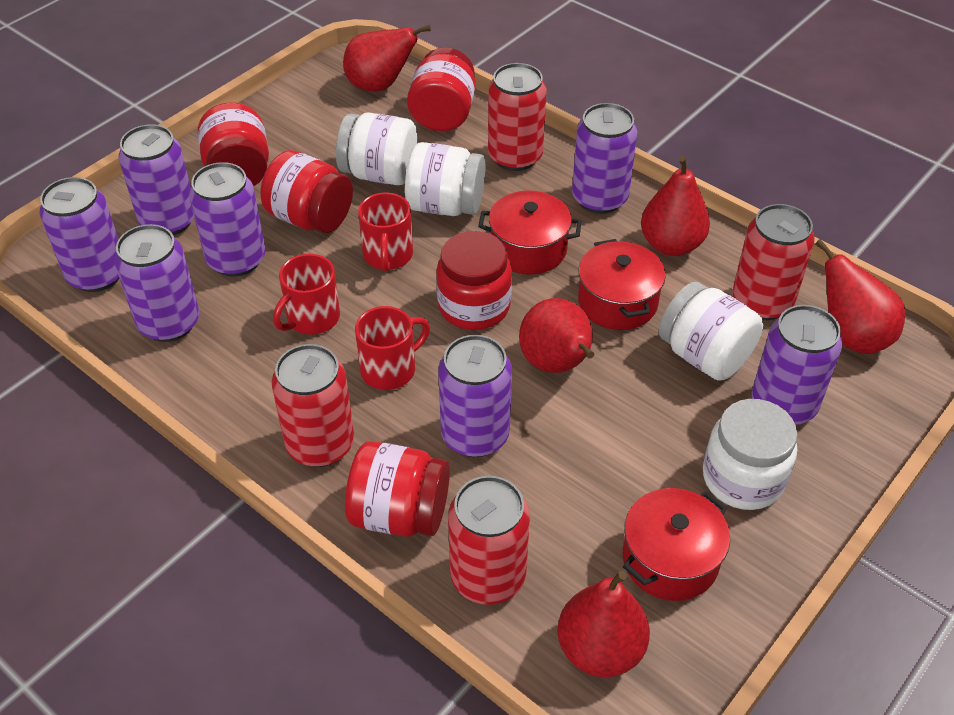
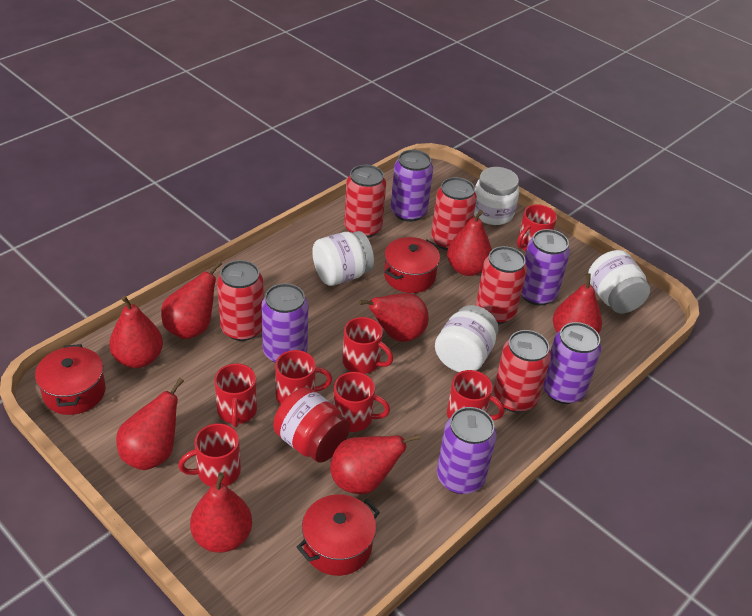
purple can: [40,177,119,292] [114,224,199,342] [118,124,194,235] [189,162,266,277] [438,335,512,457] [572,103,637,214] [752,305,842,425] = 7 -> [261,283,308,363] [391,150,433,222] [437,407,497,494] [521,229,570,305] [543,322,601,404] = 5
red can: [272,344,354,467] [448,476,530,605] [488,63,547,171] [733,204,815,320] = 4 -> [217,260,264,341] [344,165,386,238] [431,177,477,250] [476,246,527,324] [493,330,551,413] = 5
red jar: [198,102,269,187] [260,150,353,233] [345,441,450,537] [407,47,476,131] [436,231,512,330] = 5 -> [273,387,350,463] = 1
red mug: [273,254,340,335] [355,306,430,390] [358,192,413,272] = 3 -> [178,423,241,487] [214,363,257,427] [275,350,332,404] [333,372,390,432] [342,317,393,374] [447,370,505,420] [517,204,557,251] = 7
red pear: [343,25,431,92] [519,298,594,373] [557,571,650,677] [641,156,710,256] [815,239,905,354] = 5 -> [109,296,163,368] [116,378,184,470] [161,261,222,339] [190,472,252,553] [330,434,421,494] [359,293,429,342] [447,210,492,276] [553,273,602,334] = 8

